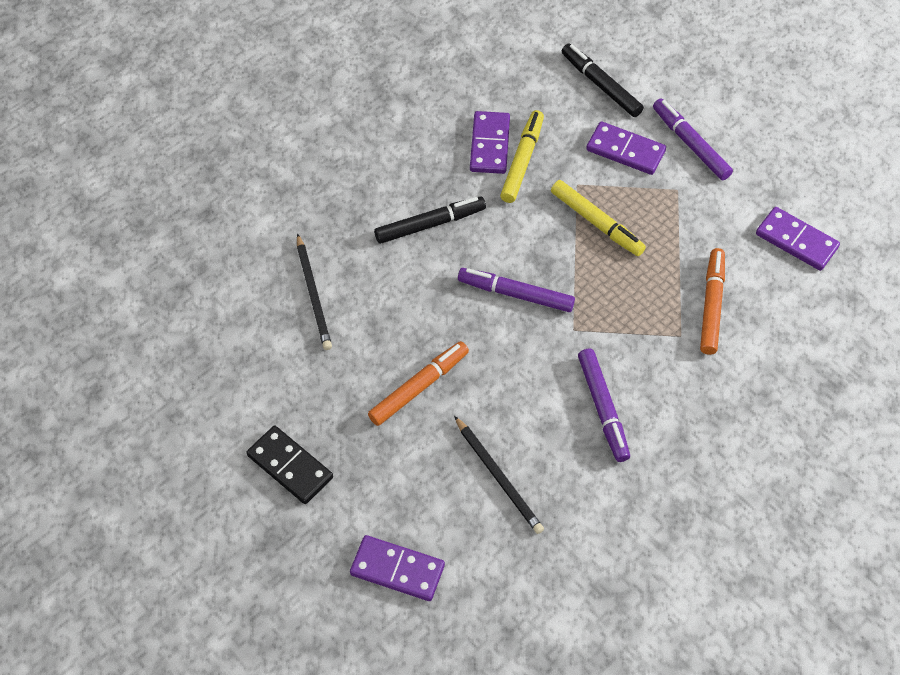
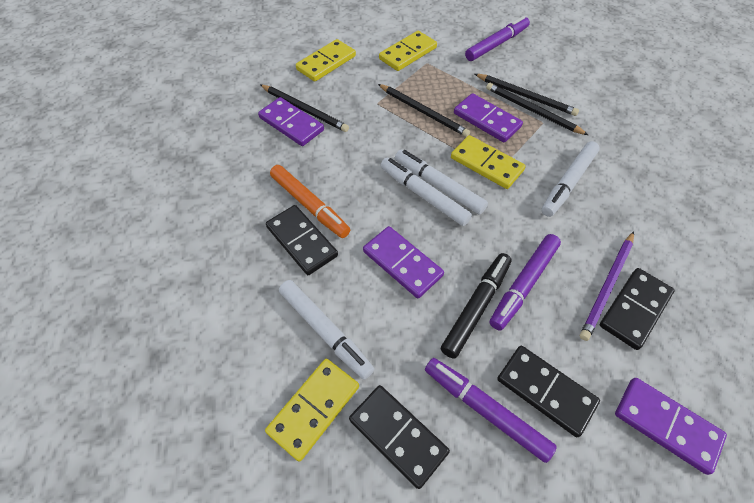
black domino: [247,426,333,504] = 1 -> [266,205,338,275] [349,385,450,489] [497,346,600,437] [600,268,675,350] = 4
black marker: [374,196,486,244] [562,44,644,117] = 2 -> [441,253,511,359] = 1
black pencil: [297,233,332,350] [454,416,544,534] = 2 -> [261,85,349,132] [378,84,470,137] [475,74,579,116] [486,83,588,135] = 4
orange marker: [368,341,469,426] [700,248,725,355] = 2 -> [270,165,350,238] = 1
purple pencil: none = 0 -> [580,231,634,341] = 1
white marker: none = 0 -> [279,280,374,380] [381,158,472,226] [395,150,488,215] [541,141,600,217] = 4
yellow domino: none = 0 -> [265,359,359,462] [296,39,356,82] [379,31,437,71] [451,135,526,189] = 4
yellow marker: [500,110,544,203] [551,180,646,256] = 2 -> none = 0

